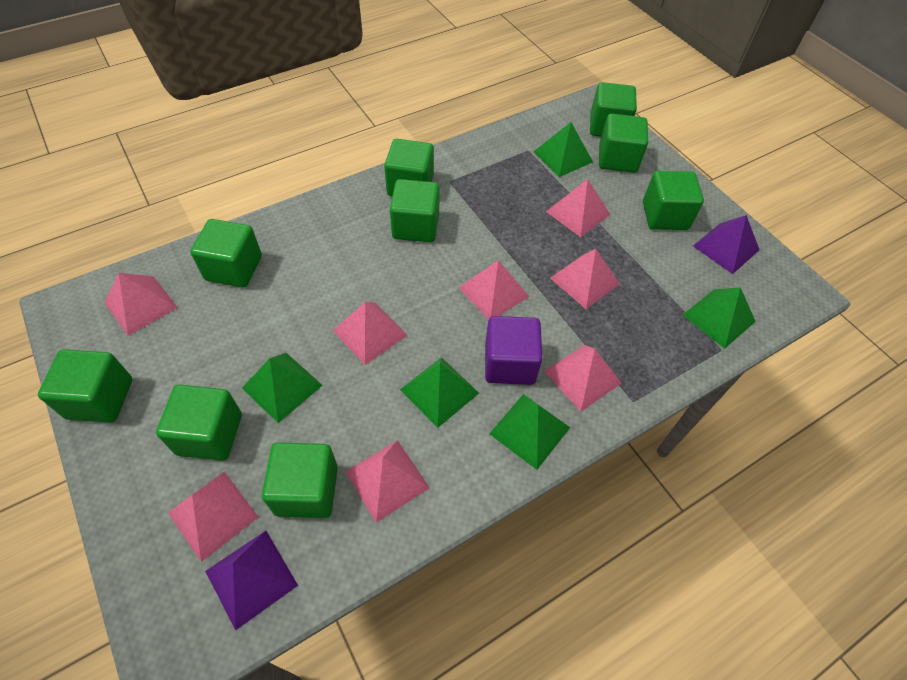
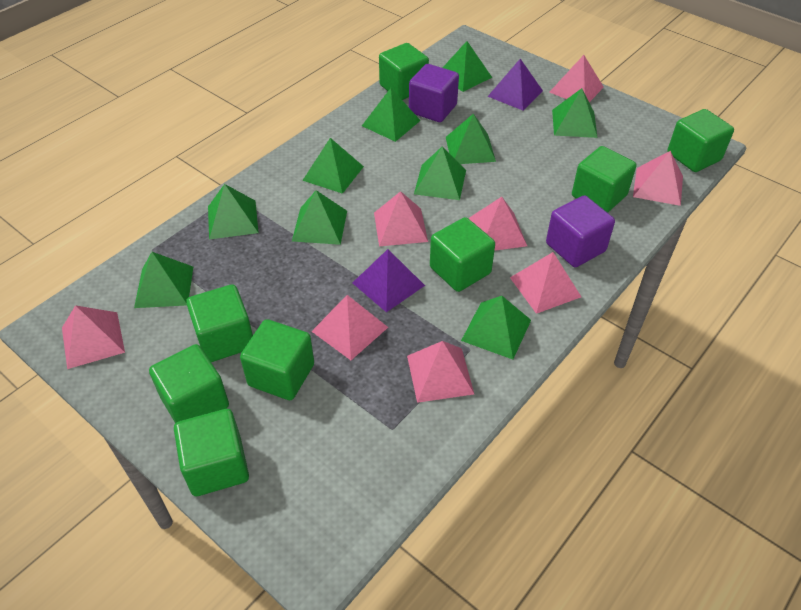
green cube: [38,349,132,423] [156,385,242,461] [190,219,262,288] [262,442,338,518] [384,139,434,196] [390,179,440,242] [590,82,637,137] [599,114,648,173] [643,171,704,230] = 9 -> [149,344,229,423] [174,409,249,496] [186,284,253,362] [240,319,314,400] [379,43,429,100] [430,217,495,292] [572,146,636,213] [667,109,734,172] = 8
green pyramid: [242,353,323,423] [400,357,479,428] [489,394,570,470] [534,122,593,177] [683,287,756,349] = 5 -> [134,252,193,308] [208,184,259,239] [292,190,347,245] [302,138,364,194] [362,88,421,142] [414,147,466,200] [443,41,492,92] [446,113,496,164] [461,296,531,359] [552,88,598,138] = 10
purple cube: [485,316,543,385] = 1 -> [409,64,459,122] [546,195,615,267] = 2

